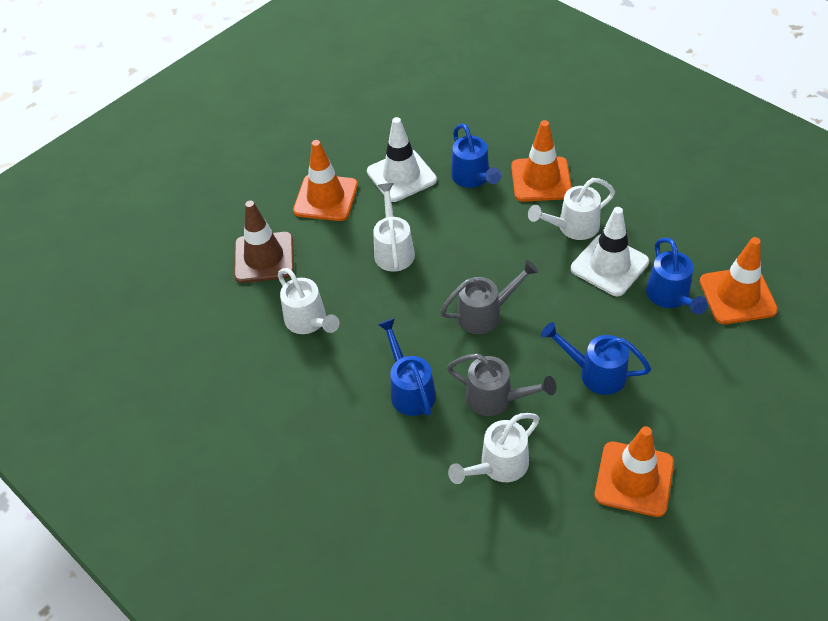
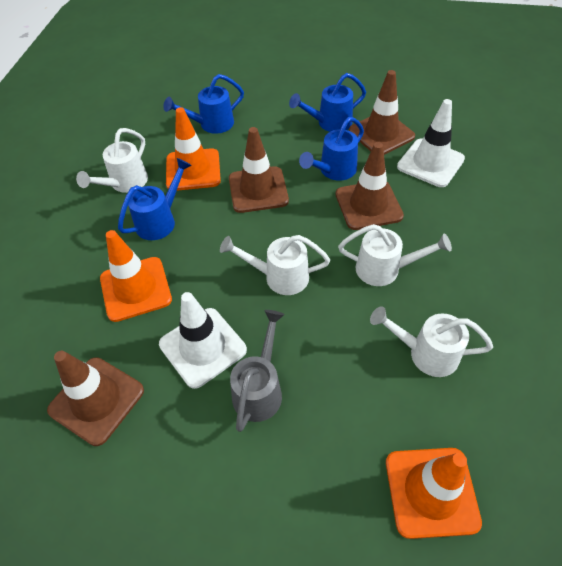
brown traffic cone: [234,201,294,283] = 1 -> [47,351,144,446] [229,127,289,213] [336,142,404,230] [349,70,415,155] = 4
grey watering can: [440,260,539,334] [447,353,557,416] = 2 -> [230,310,285,432] = 1
orange traffic cone: [293,140,358,221] [511,120,572,202] [594,426,674,517] [700,237,778,324] = 4 -> [100,230,172,322] [166,107,221,191] [386,448,482,539] = 3

